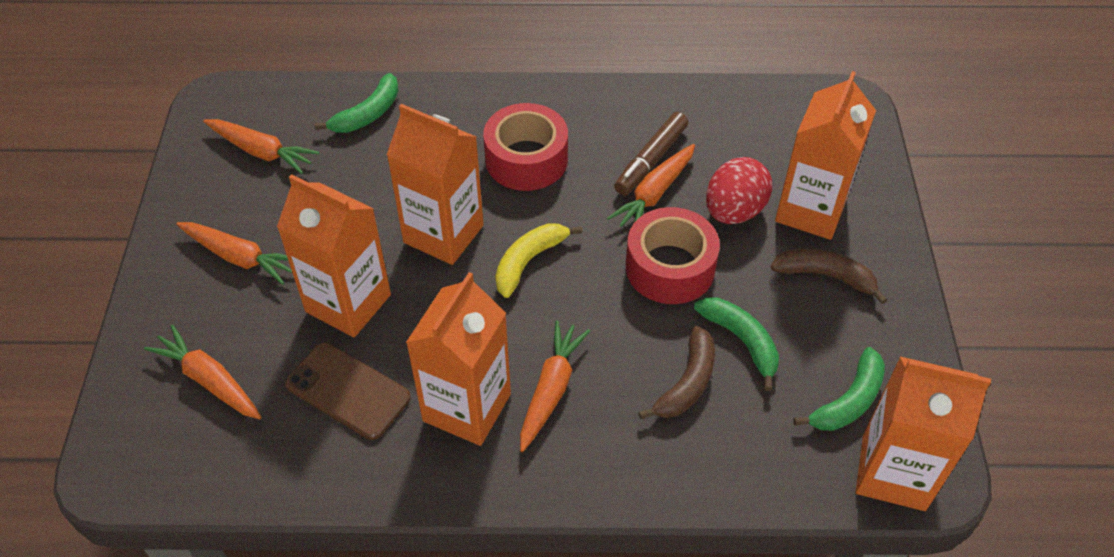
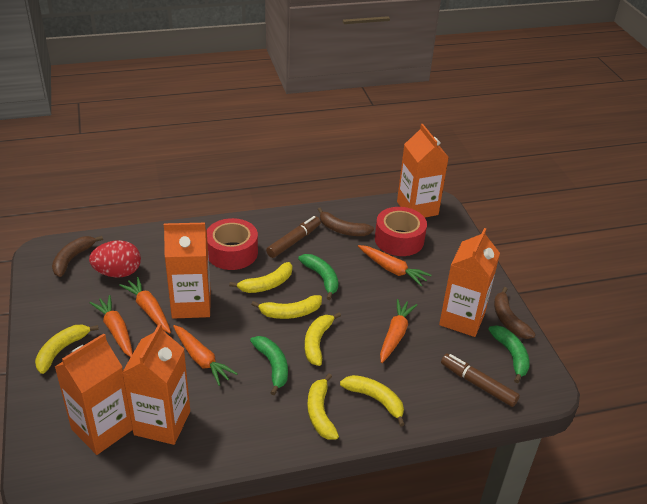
brown banana: [638,326,715,419] [771,248,887,304] = 2 -> [52,236,103,277] [317,208,374,236] [494,287,536,339] = 3
brown marker: [614,112,688,196] = 1 -> [266,216,321,258] [441,354,520,407] = 2
brown phone: [285,342,411,440] = 1 -> none = 0
yellow banana: [495,224,582,298] = 1 -> [35,325,99,374] [229,262,292,293] [251,295,322,319] [305,312,341,366] [307,373,339,440] [340,375,405,426] = 6

